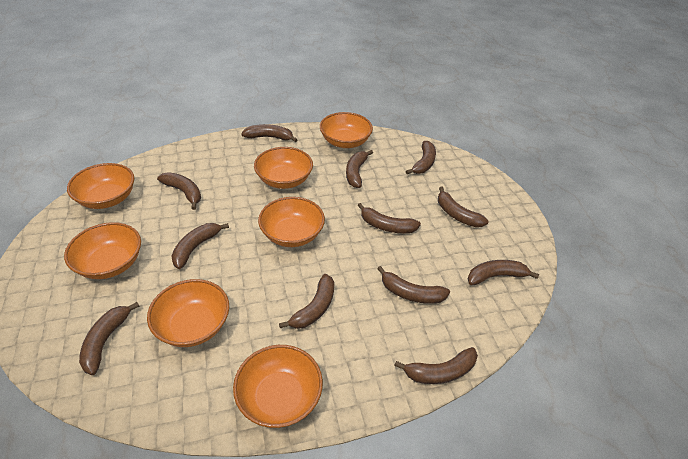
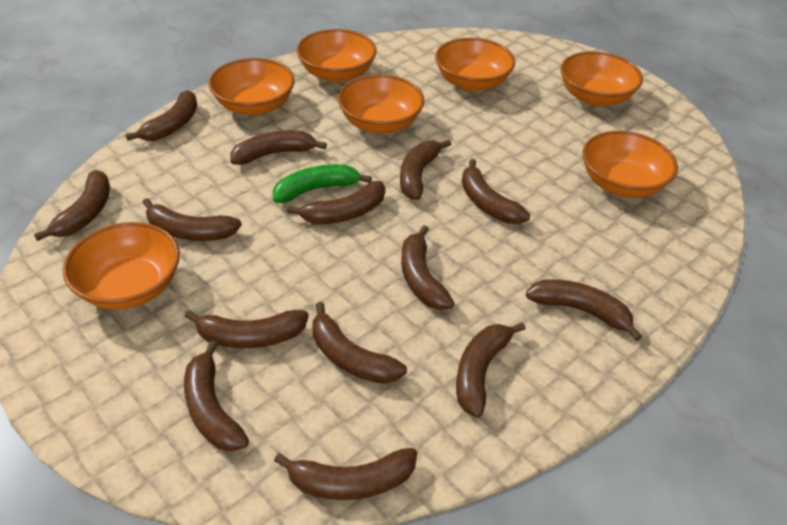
brown banana: [79,302,140,375] [157,172,201,210] [171,223,229,269] [241,124,298,142] [279,274,334,329] [346,150,373,188] [358,203,421,233] [377,266,450,304] [394,347,478,384] [406,141,436,174] [438,187,489,227] [468,260,539,285] = 12 -> [34,170,110,241] [126,90,197,141] [142,198,242,241] [184,341,249,452] [185,310,309,348] [230,130,327,165] [274,448,417,500] [287,181,385,224] [313,302,407,384] [400,139,451,200] [401,225,455,310] [456,322,525,418] [462,159,530,224] [526,279,642,341] = 14
green banana: none = 0 -> [273,164,372,203] = 1

